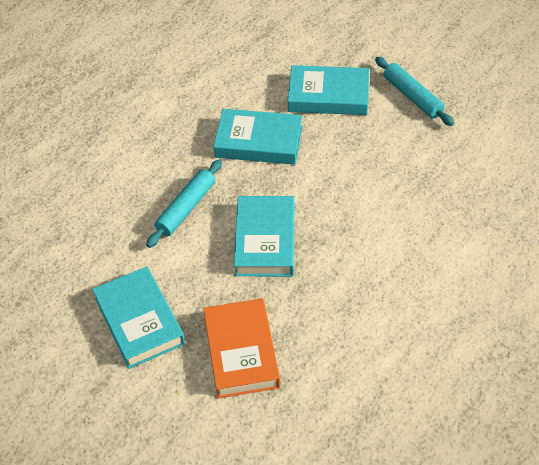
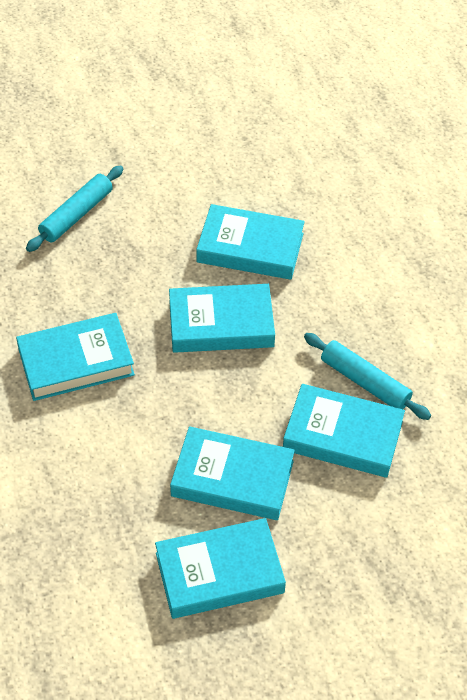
orange book: [203,298,280,399] = 1 -> none = 0
turquoise book: [92,266,185,369] [213,109,302,165] [234,196,294,276] [288,65,369,115] = 4 -> [16,313,135,401] [155,518,286,619] [169,284,275,353] [170,426,295,520] [196,204,305,280] [283,384,405,478] = 6

